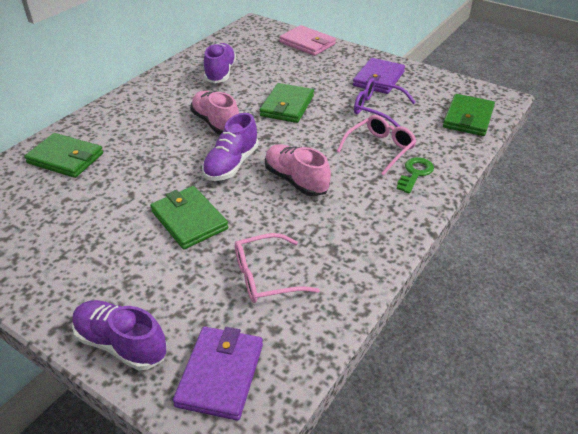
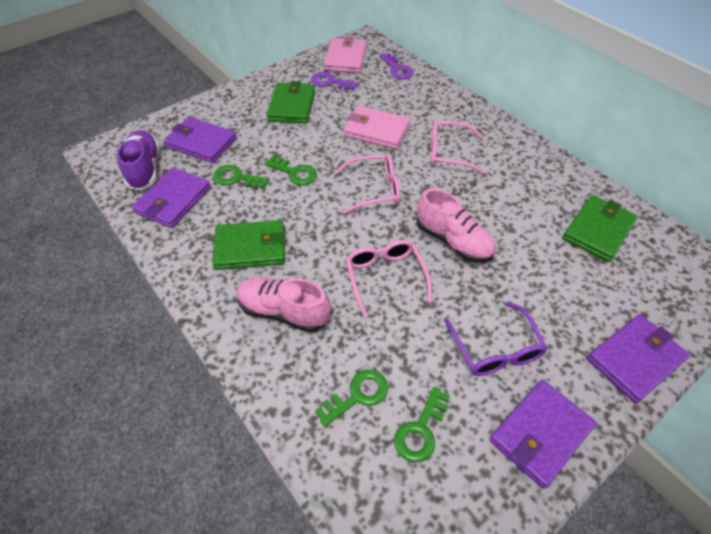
green key: [397,157,434,194] = 1 -> [213,165,270,189] [265,156,317,185] [315,370,388,427] [394,387,450,463] = 4
green wallet: [24,133,103,178] [150,186,228,249] [260,83,314,123] [443,94,495,136] = 4 -> [212,220,286,270] [266,81,315,123] [563,195,638,262] = 3
pink glasses: [235,233,320,303] [337,115,416,176] = 2 -> [335,154,400,214] [346,240,432,318] [430,120,484,174] = 3
pink wallet: [280,25,336,56] = 1 -> [324,36,367,73] [343,106,410,149] = 2
purple key: none = 0 -> [311,72,358,90] [380,53,414,79] = 2
purple shoe: [72,300,167,370] [202,113,259,181] [204,43,236,83] = 3 -> [117,130,159,190] = 1
purple wallet: [173,327,263,421] [353,58,405,94] = 2 -> [132,167,211,228] [164,117,237,163] [489,380,596,489] [587,314,690,403] = 4

